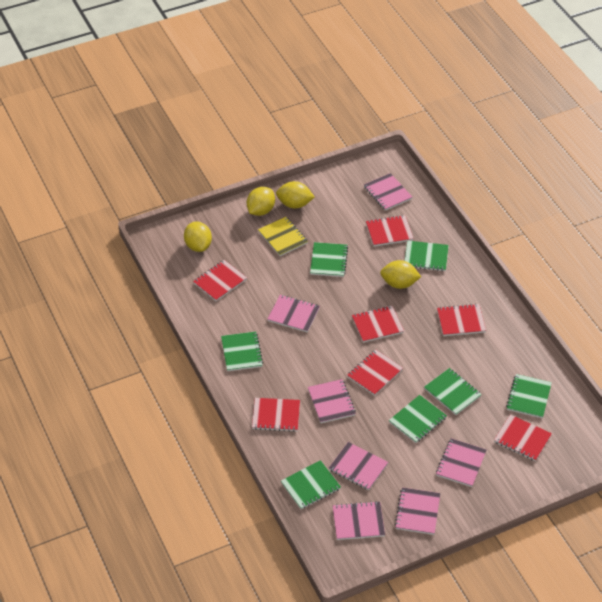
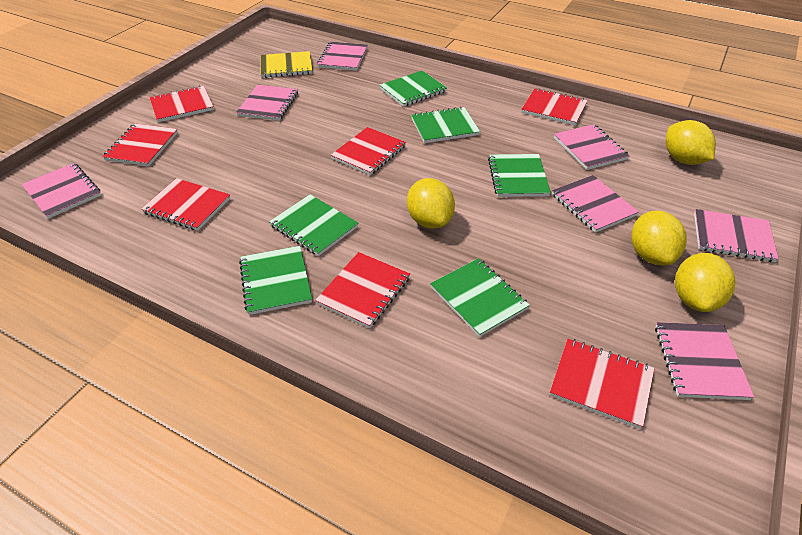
green notebook: [221,331,263,371] [281,460,341,509] [310,242,348,277] [389,395,447,443] [405,241,449,271] [424,368,482,415] [506,374,552,418] = 7 -> [239,246,312,315] [269,194,358,256] [379,71,447,107] [411,107,480,143] [430,258,530,337] [488,154,551,197] = 6

